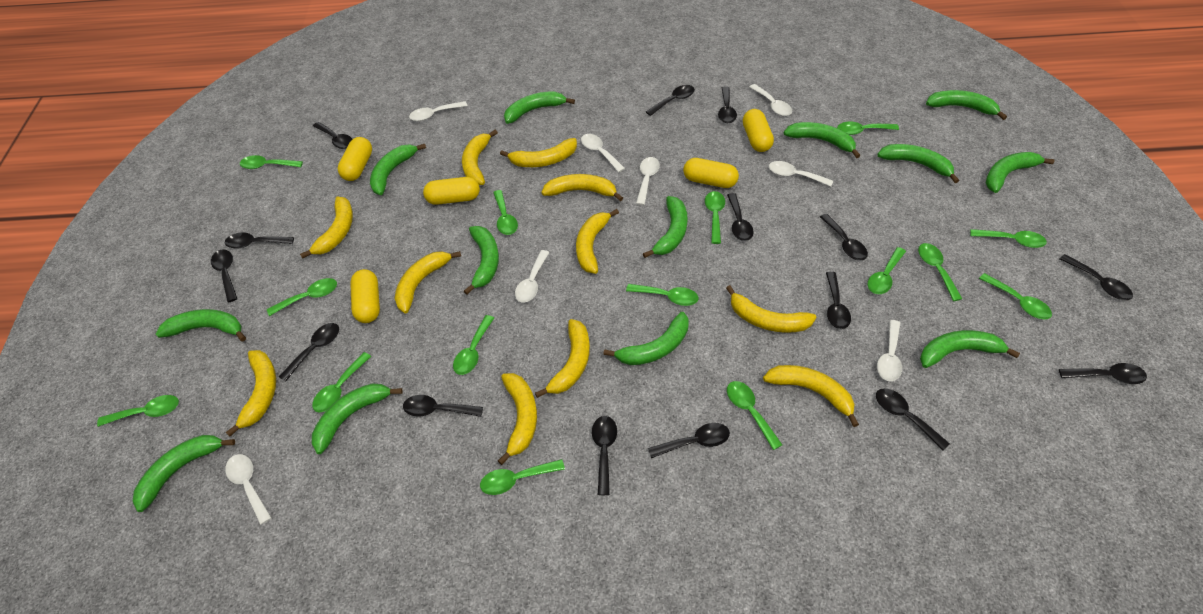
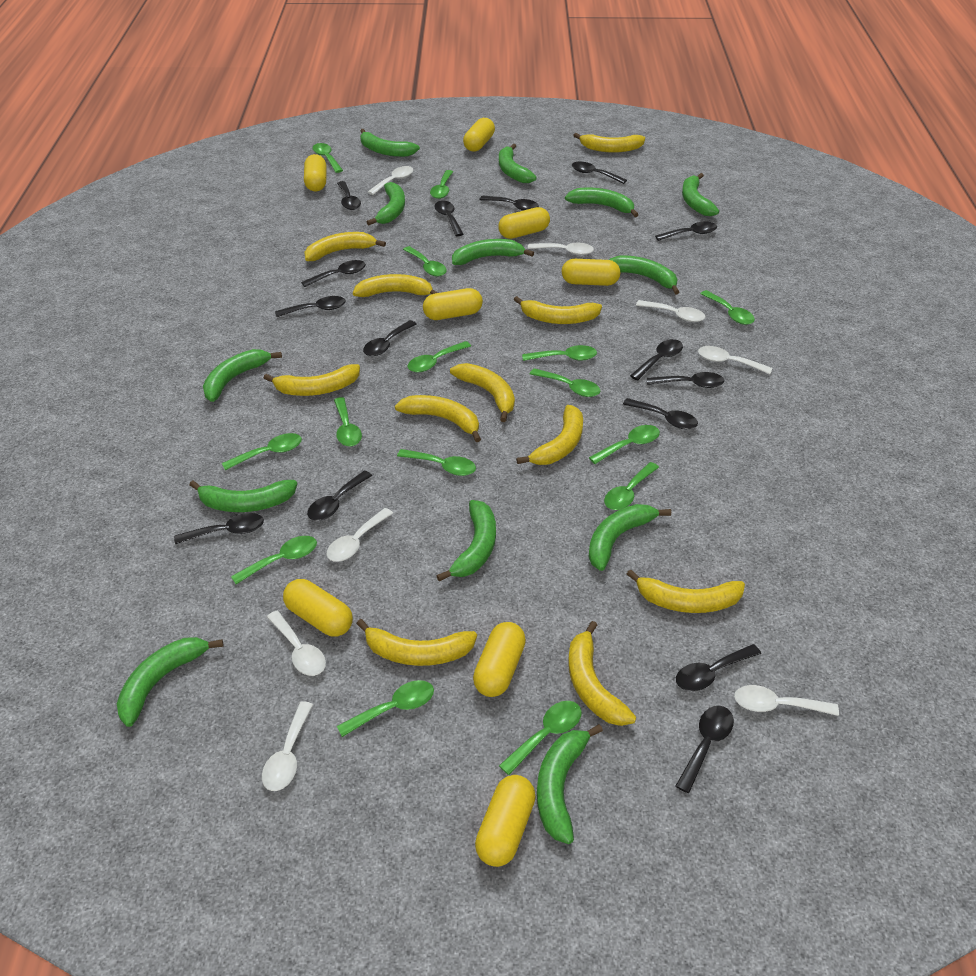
yellow capsule: [337,137,372,181] [350,269,380,323] [423,177,480,205] [683,158,739,188] [743,109,774,152] = 5 -> [283,579,353,637] [304,154,326,192] [423,288,483,320] [463,118,495,152] [473,622,526,697] [475,775,536,867] [498,207,550,239] [562,259,621,286] = 8

